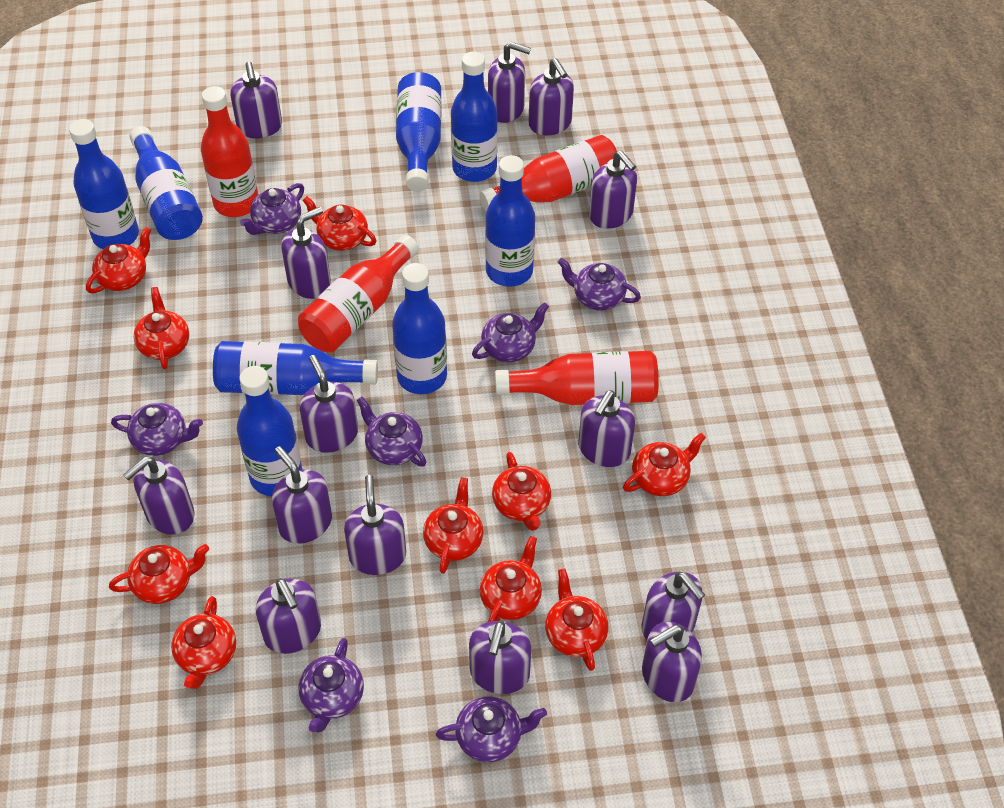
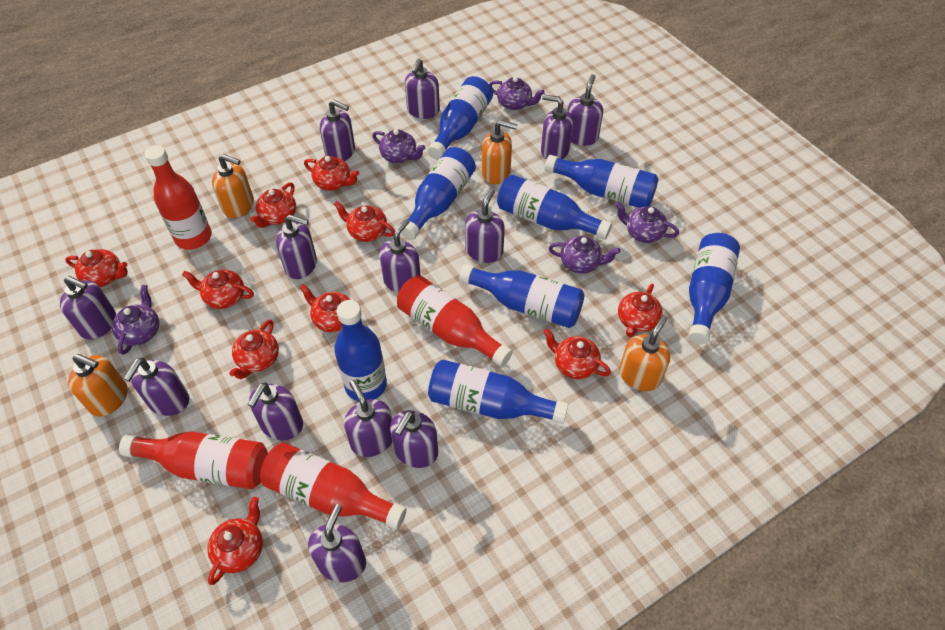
orange soap dispenser: none = 0 -> [68,354,127,417] [212,154,254,218] [482,120,518,184] [619,315,670,391] = 4
purple soap dispenser: [123,456,194,535] [231,62,282,138] [256,578,321,654] [272,446,332,544] [281,207,331,299] [300,355,358,453] [344,475,406,575] [469,621,531,694] [488,42,531,123] [529,58,574,135] [578,390,635,467] [589,150,637,229] [641,572,705,640] [642,621,702,702] = 14 -> [60,276,116,340] [124,357,189,416] [248,382,303,440] [276,215,317,279] [308,504,366,582] [320,99,355,161] [344,380,392,457] [379,218,421,293] [390,410,438,468] [405,59,440,119] [465,188,505,263] [541,94,573,160] [567,74,603,146] = 13
purple teapot: [111,403,203,456] [240,183,304,235] [298,638,364,733] [357,397,426,467] [436,696,547,762] [472,302,549,362] [558,258,641,311] = 7 -> [112,285,159,355] [372,129,426,163] [489,77,545,110] [549,236,620,274] [615,202,679,243] = 5

